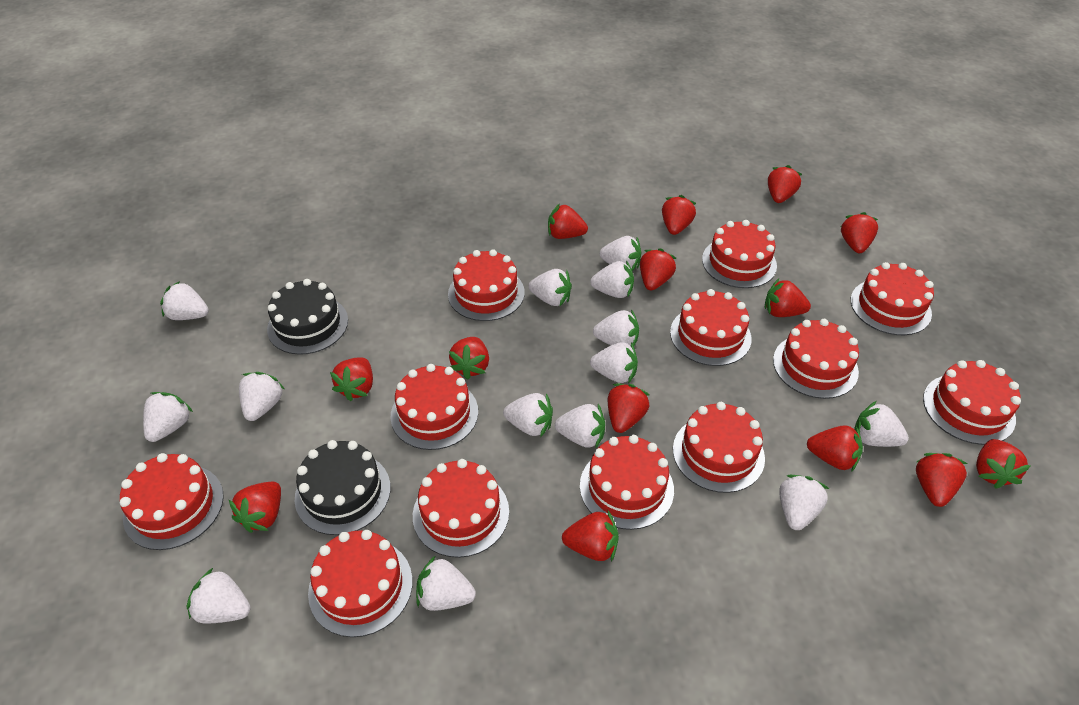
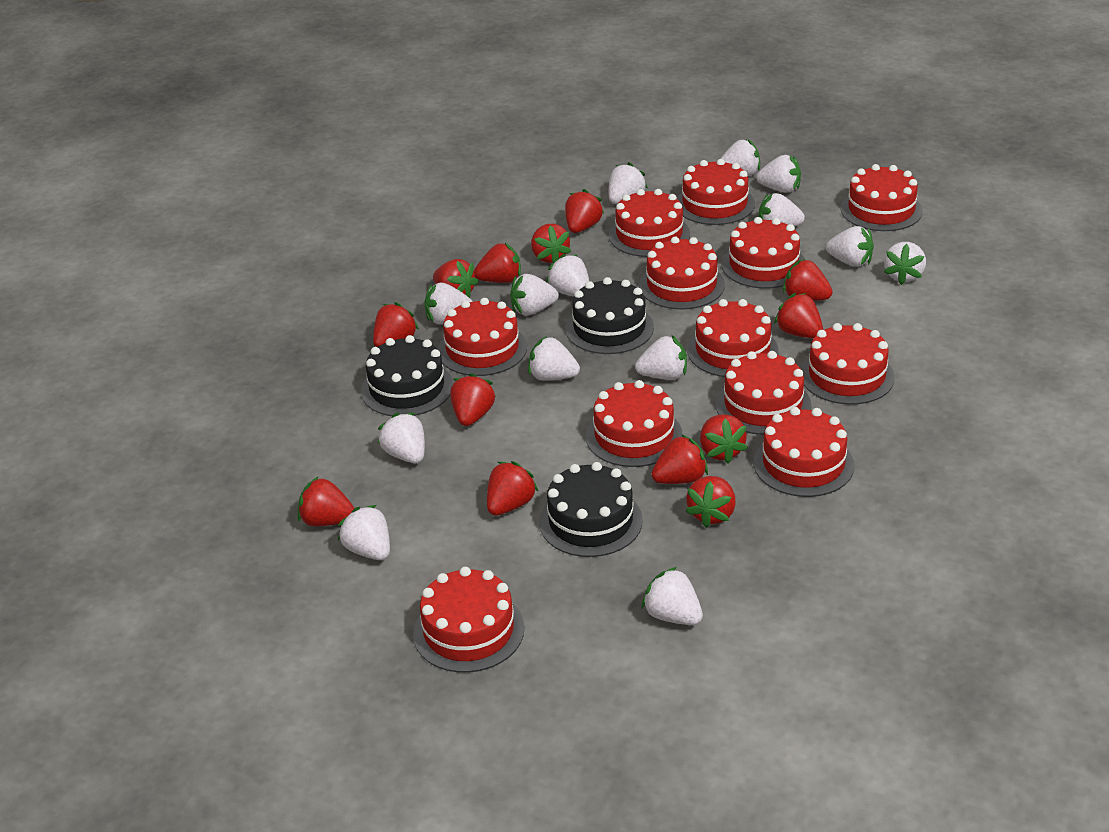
black cake: [267,279,348,355] [295,440,391,535] = 2 -> [361,335,453,416] [539,462,643,557] [566,277,654,354] = 3
red strawberry: [229,481,281,533] [330,358,373,401] [449,337,489,380] [548,204,588,239] [562,511,619,562] [607,383,649,433] [640,248,676,291] [662,195,696,235] [765,279,811,317] [768,165,802,203] [807,425,863,471] [841,212,878,253] [916,453,968,507] [976,439,1030,489] = 14 -> [298,476,355,526] [373,302,419,347] [433,259,478,297] [450,373,496,426] [474,243,521,283] [487,461,538,516] [531,224,571,263] [565,189,604,233] [651,434,708,484] [685,476,736,528] [700,414,748,464] [774,293,823,338] [783,259,833,301] = 13

